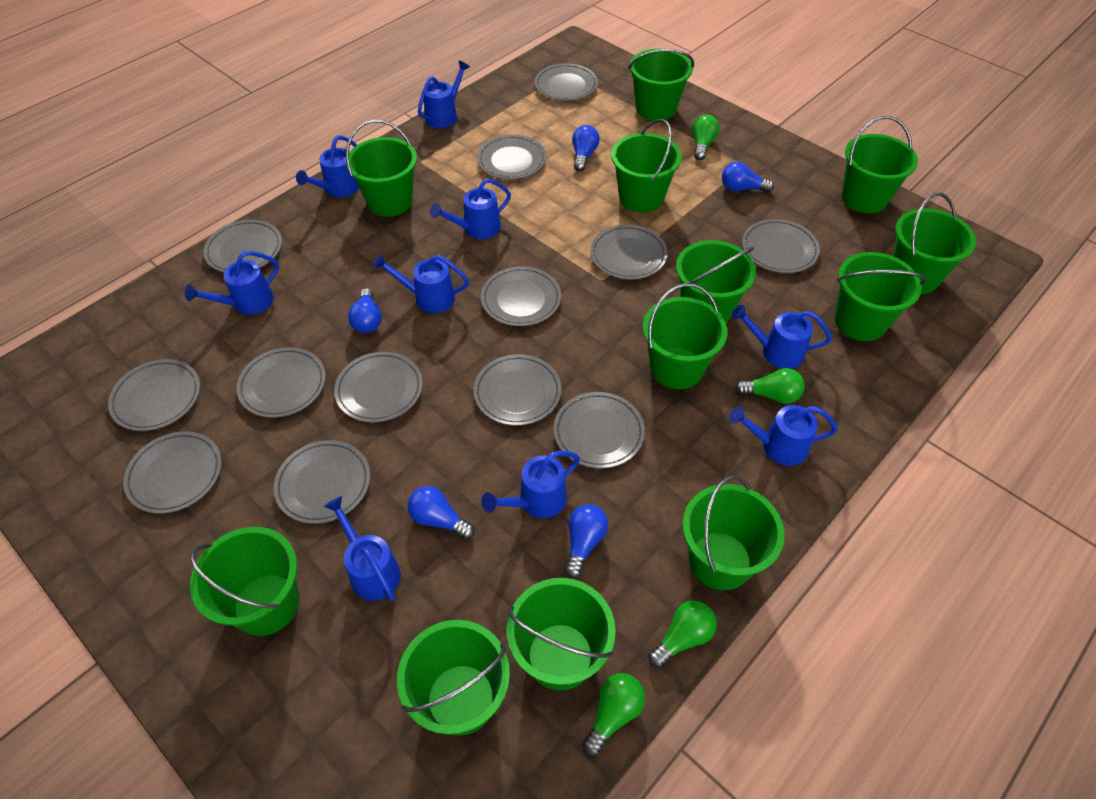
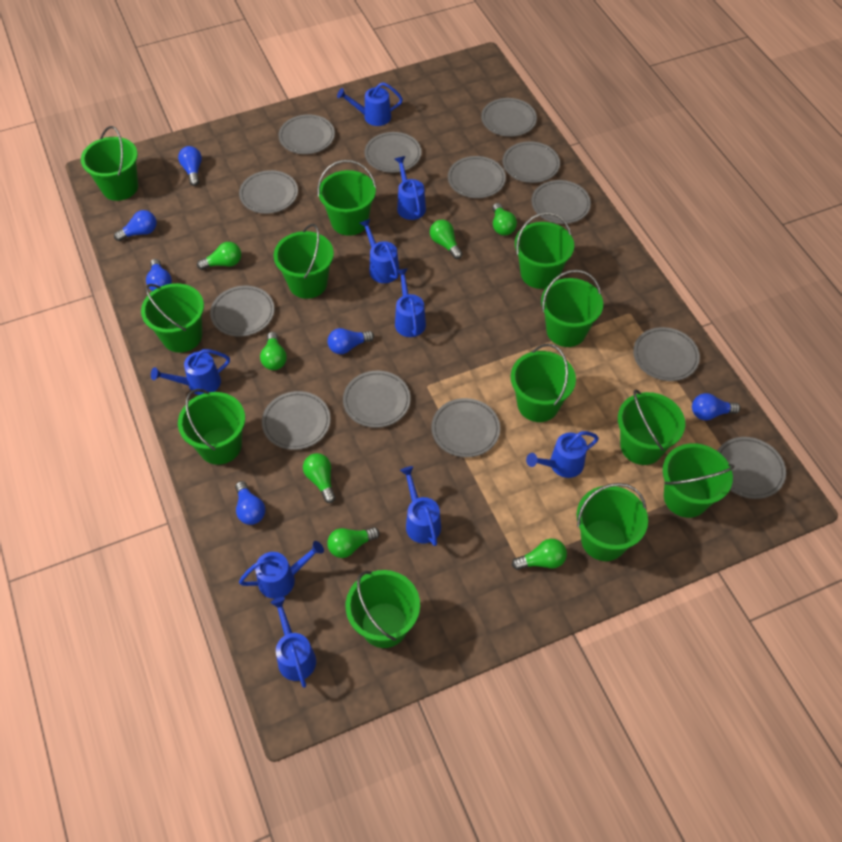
blue light bulb: [348,288,382,333] [407,486,475,539] [565,504,608,578] [572,125,600,171] [722,162,774,192] = 5 -> [114,210,157,241] [146,259,172,291] [178,146,202,186] [235,481,265,525] [328,328,374,354] [692,393,740,420] = 6
green light bulb: [583,673,645,756] [648,601,717,668] [692,115,720,160] [735,368,805,404] = 4 -> [197,242,241,270] [260,332,287,370] [303,453,336,503] [327,527,380,558] [430,220,463,259] [492,203,517,235] [512,539,567,570] = 7

